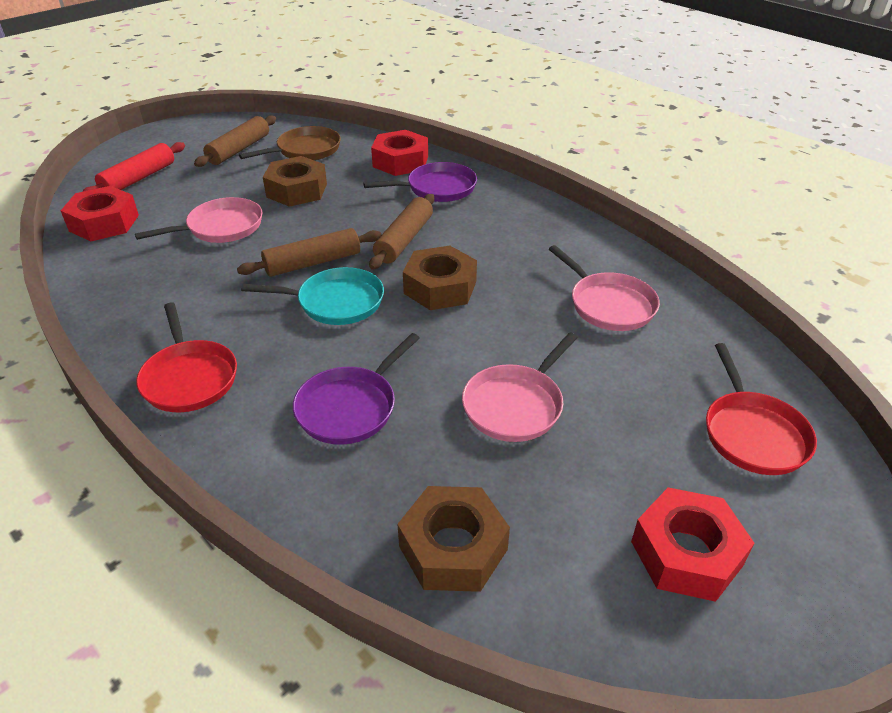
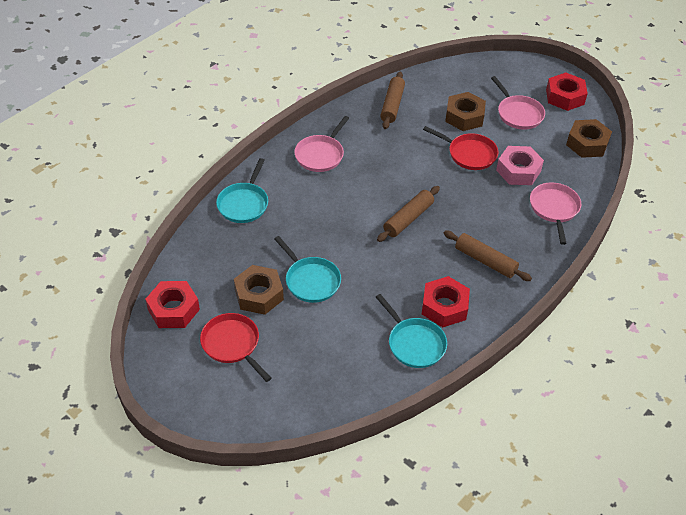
brown pan: [239,126,341,160] = 1 -> none = 0
pink nut: none = 0 -> [496,146,544,185] = 1
purple pan: [293,333,419,445] [363,162,477,202] = 2 -> none = 0
red rolling pin: [82,142,185,192] = 1 -> none = 0
turquoise pan: [241,267,384,325] = 1 -> [216,158,268,223] [274,236,341,303] [376,294,447,368] = 3

